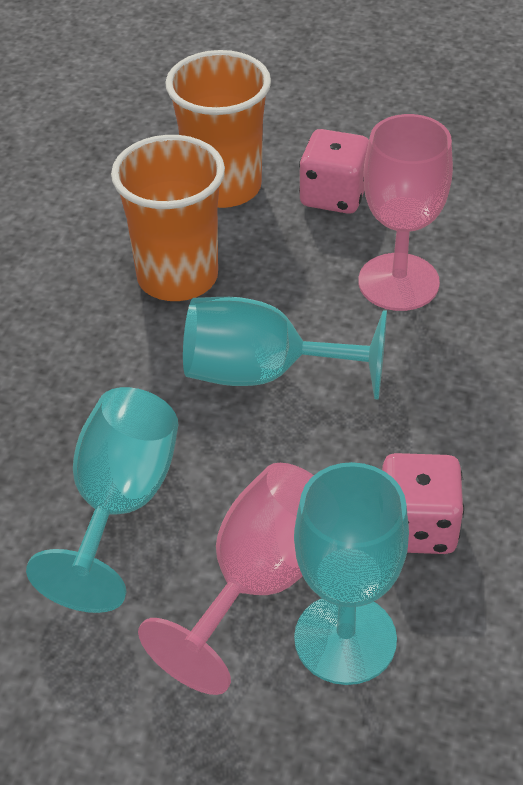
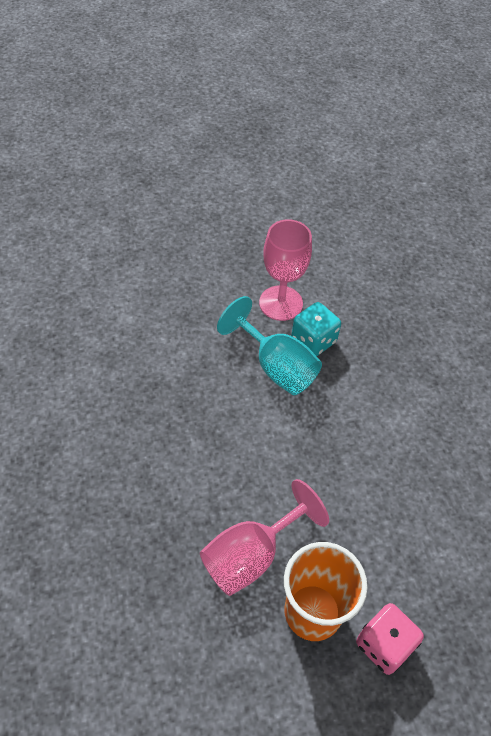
orange cup: [111,135,225,301] [165,50,271,208] = 2 -> [284,542,368,641] = 1
pink dice: [299,129,369,214] [382,453,464,554] = 2 -> [356,603,424,675] = 1
turquoise dice: none = 0 -> [291,302,341,356] = 1
turquoise goblet: [26,387,178,613] [183,297,387,400] [294,462,409,685] = 3 -> [217,296,322,395] = 1

